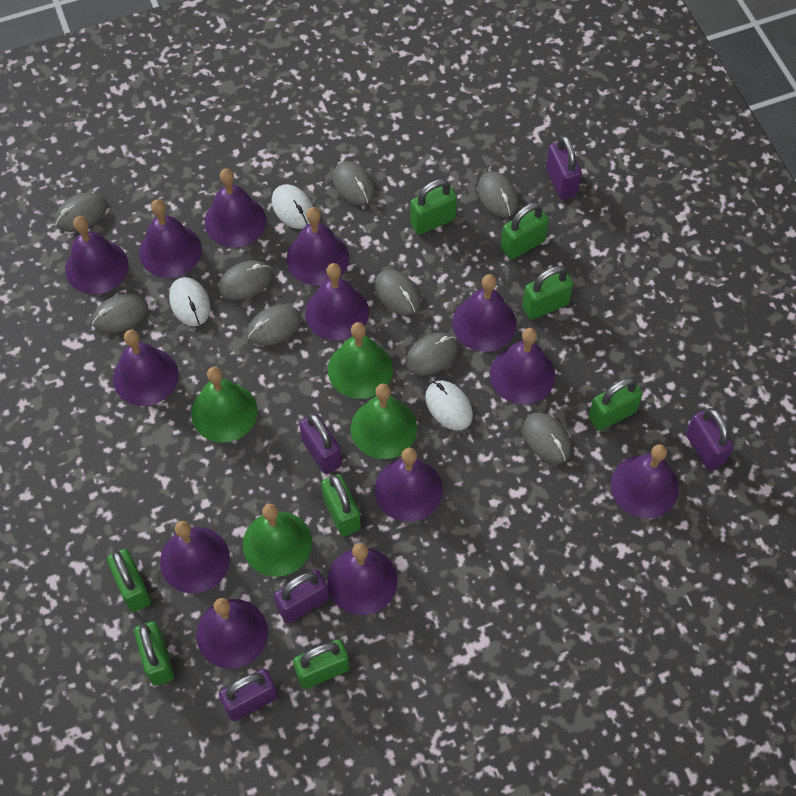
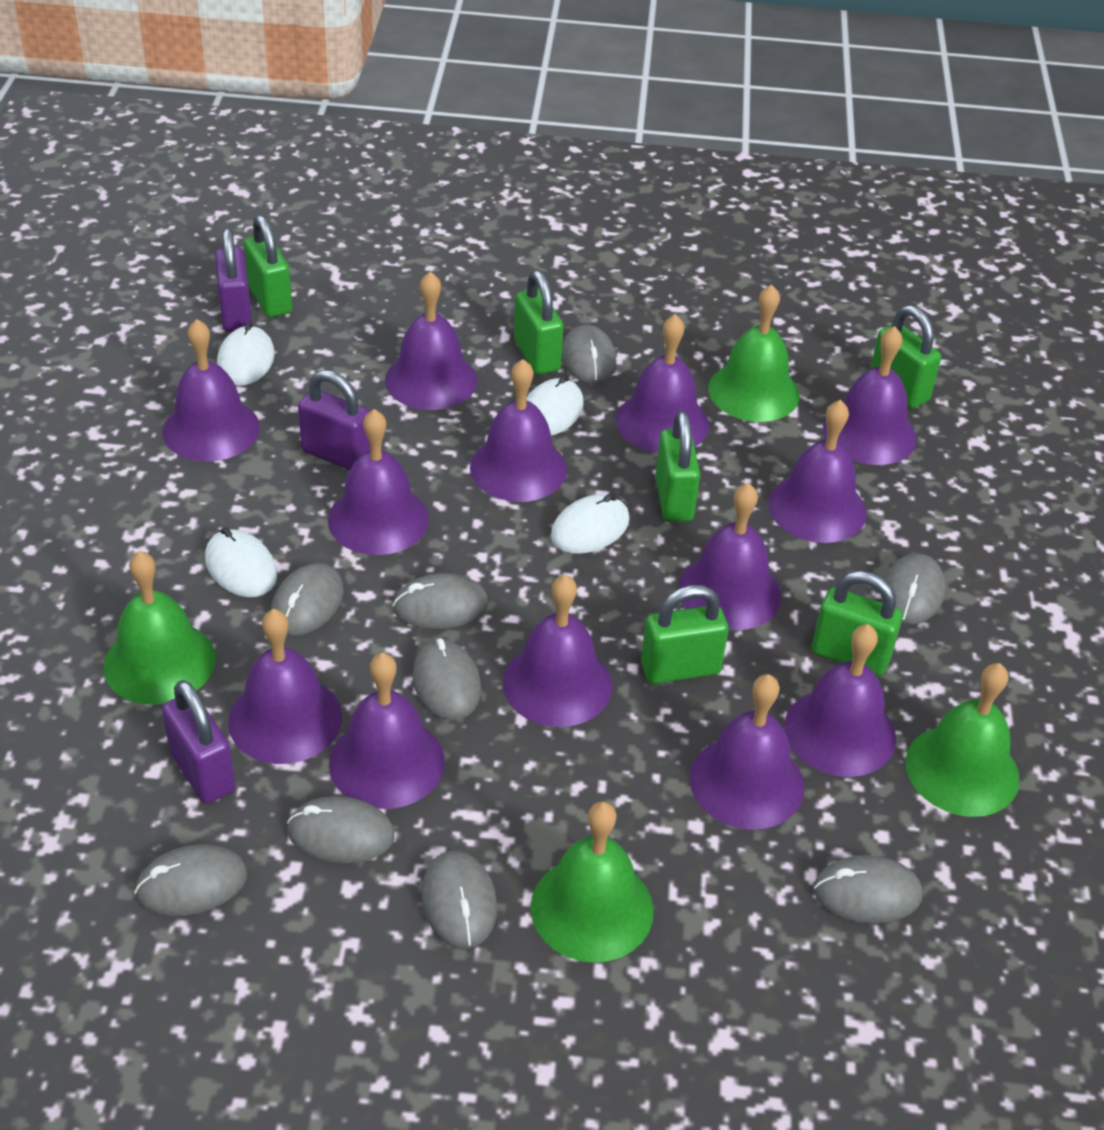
green padlock: [107,549,151,612] [134,621,174,686] [293,639,350,689] [321,474,361,537] [410,179,457,235] [501,203,549,260] [522,266,573,320] [588,377,643,431] = 8 -> [244,215,292,318] [514,270,564,375] [641,585,728,684] [655,411,700,522] [812,571,903,676] [870,305,941,408] = 6
purple padlock: [219,669,278,721] [274,569,329,623] [299,413,342,474] [546,135,582,200] [686,408,734,471] = 5 -> [162,680,235,804] [215,228,252,332] [298,370,370,470] = 3
white mouse: [169,277,210,326] [272,184,313,229] [425,380,473,430] = 3 -> [205,527,277,597] [217,322,275,386] [526,375,584,436] [551,493,630,554] = 4

